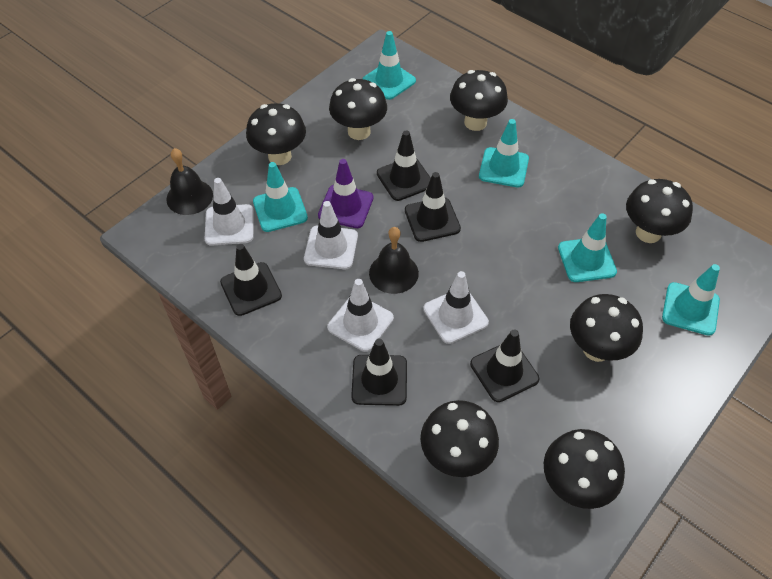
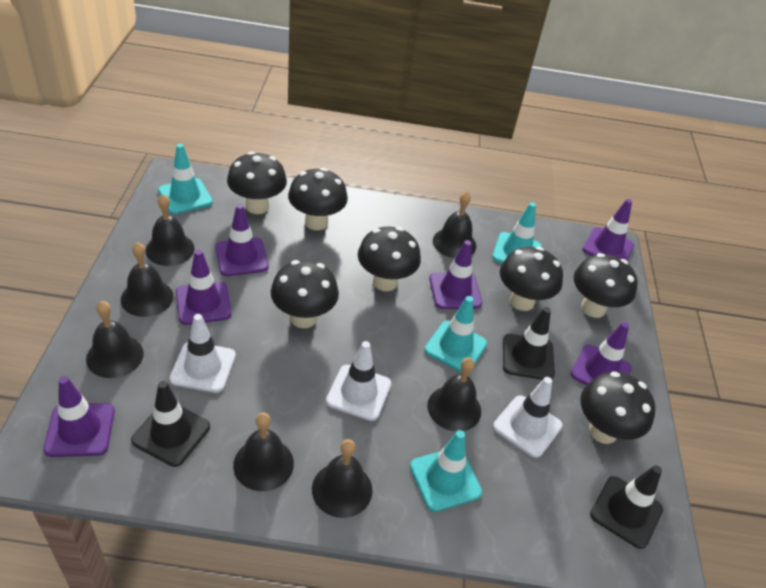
black bell: [166,148,213,215] [369,227,419,294] = 2 -> [86,301,143,378] [121,242,173,317] [145,194,195,266] [233,413,294,491] [312,439,372,518] [427,357,481,432] [433,192,476,258] = 7
black traffic cone: [220,244,282,316] [351,339,407,406] [377,130,431,201] [405,172,461,242] [470,329,539,402] = 5 -> [131,381,210,467] [503,307,555,380] [590,465,663,549] = 3
purple traffic cone: [318,159,373,228] = 1 -> [44,376,115,457] [176,249,232,325] [215,204,268,276] [429,240,482,309] [570,322,632,386] [583,199,634,260] = 6
turquoise traffic cone: [253,162,308,232] [363,31,416,100] [479,119,529,188] [558,213,617,282] [662,264,720,336] = 5 -> [158,144,213,214] [410,430,482,512] [424,296,487,372] [492,202,542,264] = 4
white traffic cone: [205,178,254,246] [304,201,358,269] [327,279,394,352] [423,271,489,344] = 4 -> [169,314,236,393] [326,341,391,421] [493,377,563,458] = 3

